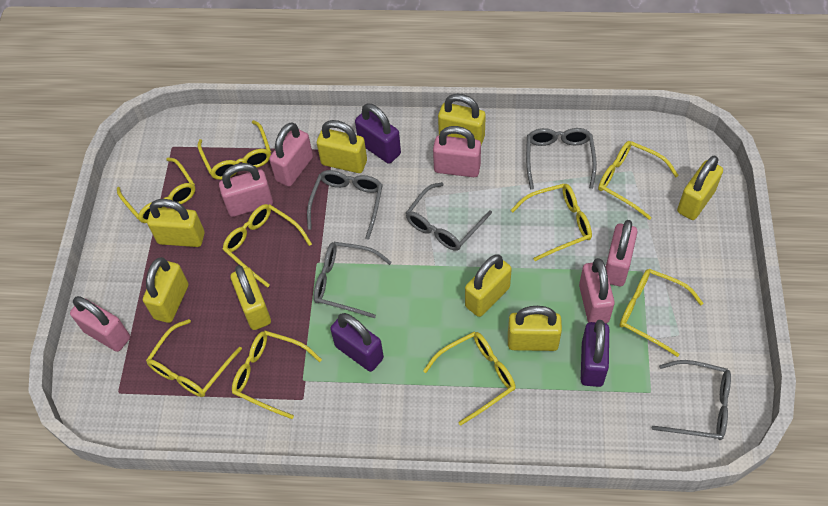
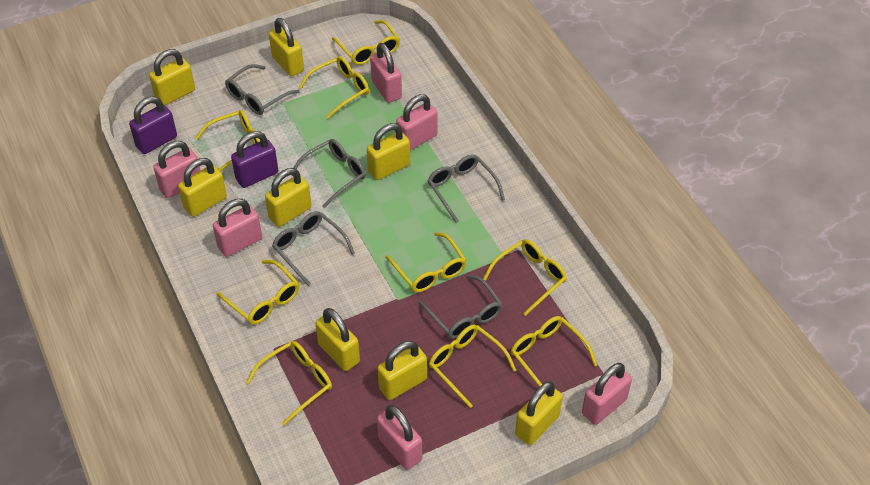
purple padlock: [330,313,384,372] [355,104,401,164] [581,320,609,387] = 3 -> [129,97,177,154] [231,131,278,188] = 2

